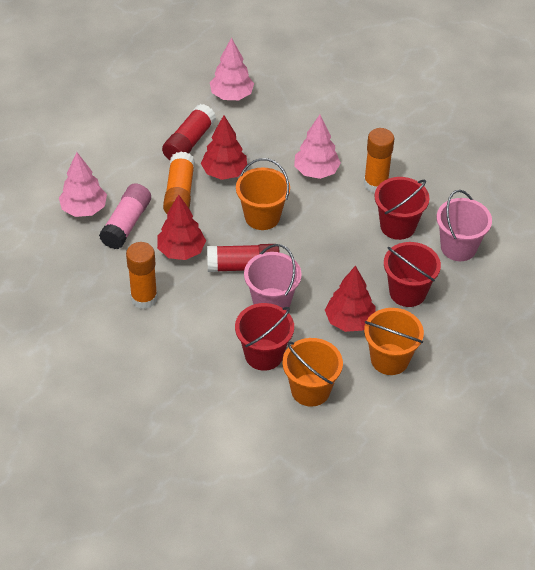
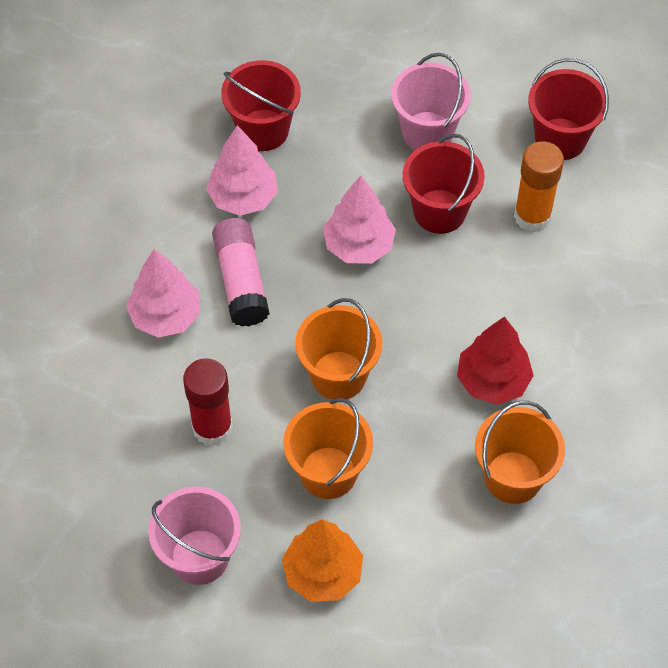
orange glue stick: [126,242,158,309] [163,152,195,214] [364,128,394,193] = 3 -> [514,141,564,232] = 1
orange tree: none = 0 -> [282,519,363,602] = 1
red glue stick: [162,104,216,160] [207,244,280,272] = 2 -> [183,358,233,446] = 1
red tree: [157,194,206,260] [201,116,247,180] [325,265,376,332] = 3 -> [457,317,534,405] = 1

